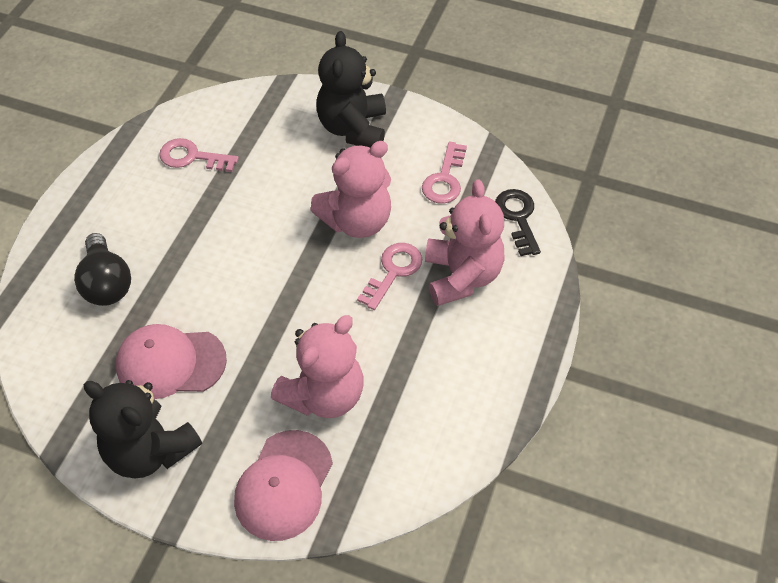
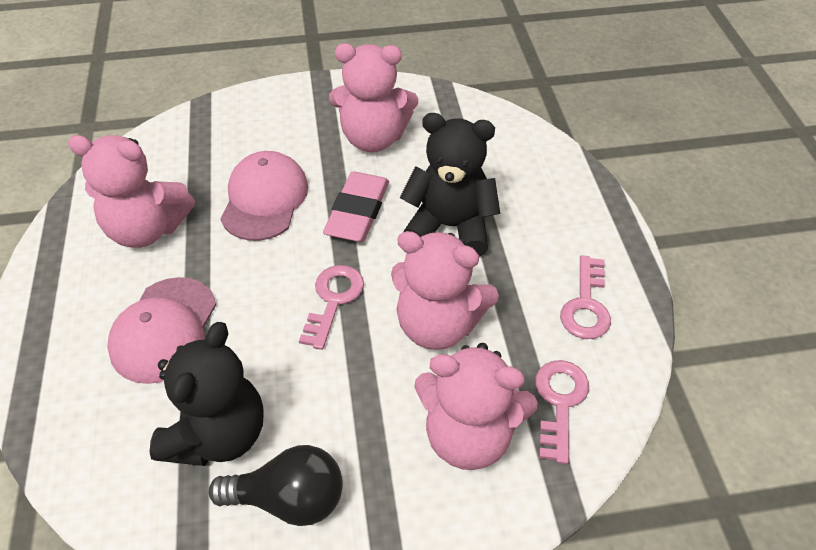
black key: [495,189,541,256] = 1 -> none = 0
pink eraser: none = 0 -> [323,172,389,242] = 1
pink teddy bear: [271,315,364,418] [310,141,391,238] [425,179,505,306] = 3 -> [68,135,195,248] [329,43,418,152] [391,231,499,350] [414,343,538,470] = 4

